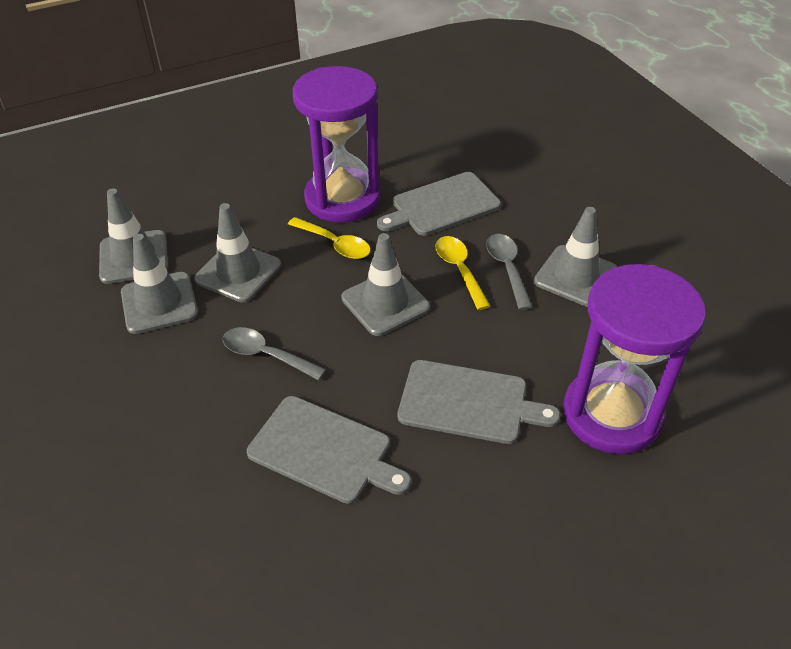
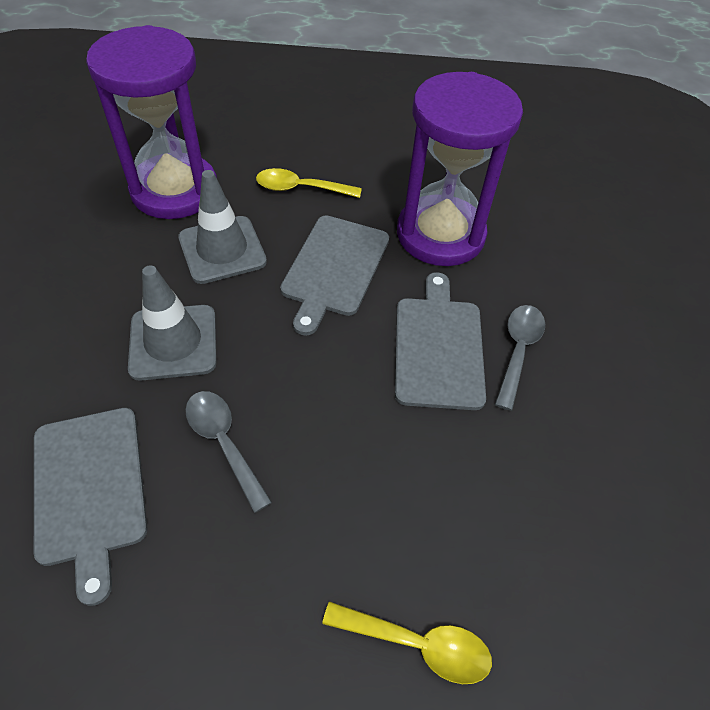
grey traffic cone: [99,188,168,284] [121,234,198,334] [194,203,281,302] [341,233,430,336] [534,207,617,307] = 5 -> [128,265,217,381] [178,170,267,284] = 2

